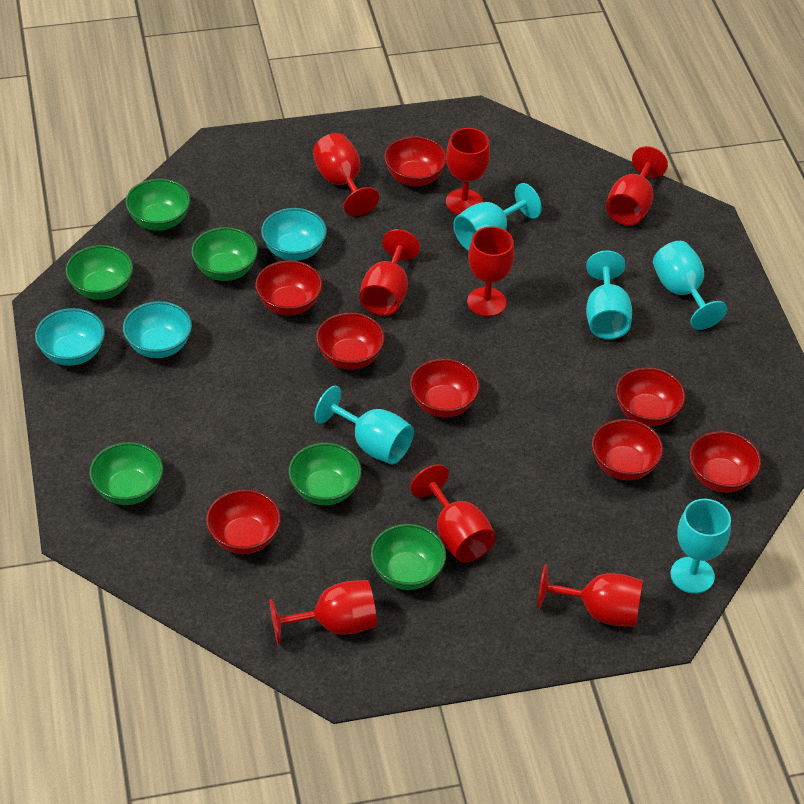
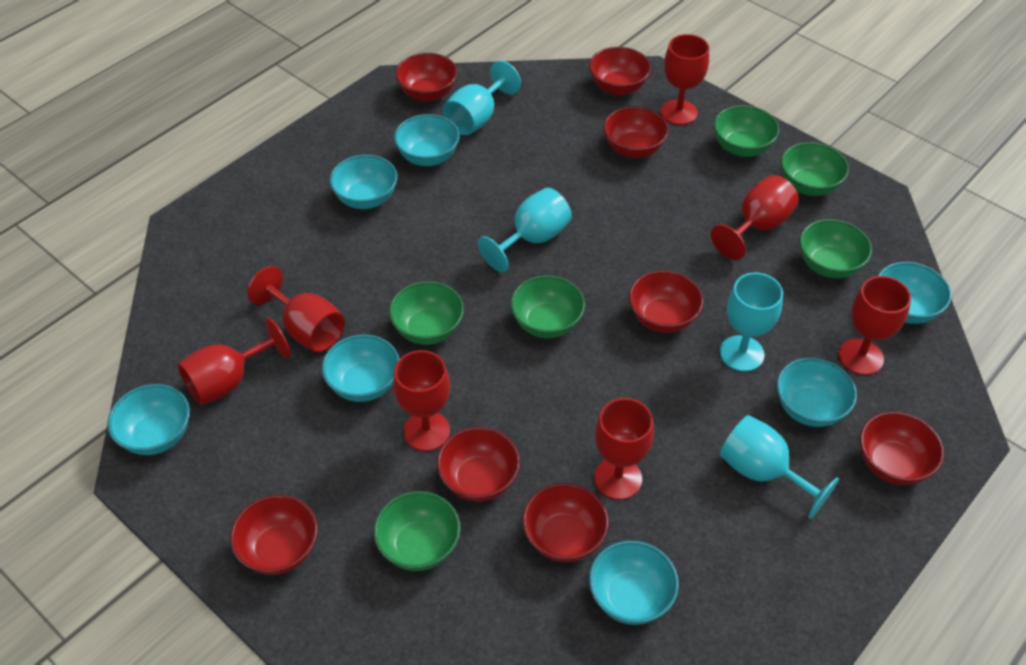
red goblet: [269,580,377,645] [313,133,379,217] [359,229,420,316] [410,464,496,563] [446,128,490,215] [467,227,515,317] [537,565,643,627] [606,146,668,226] = 8 -> [178,318,291,405] [247,266,345,352] [393,350,450,451] [594,398,654,500] [661,34,709,125] [711,175,799,260] [838,276,911,375] = 7
turquoise bowl: [35,308,105,366] [123,301,192,358] [261,208,327,261] = 3 -> [107,384,190,455] [322,334,400,402] [329,154,397,209] [394,114,460,166] [589,540,679,625] [777,358,857,427] [878,262,951,324] = 7
turquoise goblet: [314,385,414,465] [453,183,542,251] [586,250,632,339] [653,241,727,330] [671,499,731,594] = 5 -> [443,61,521,135] [478,188,572,272] [720,273,783,372] [720,415,839,519] = 4

